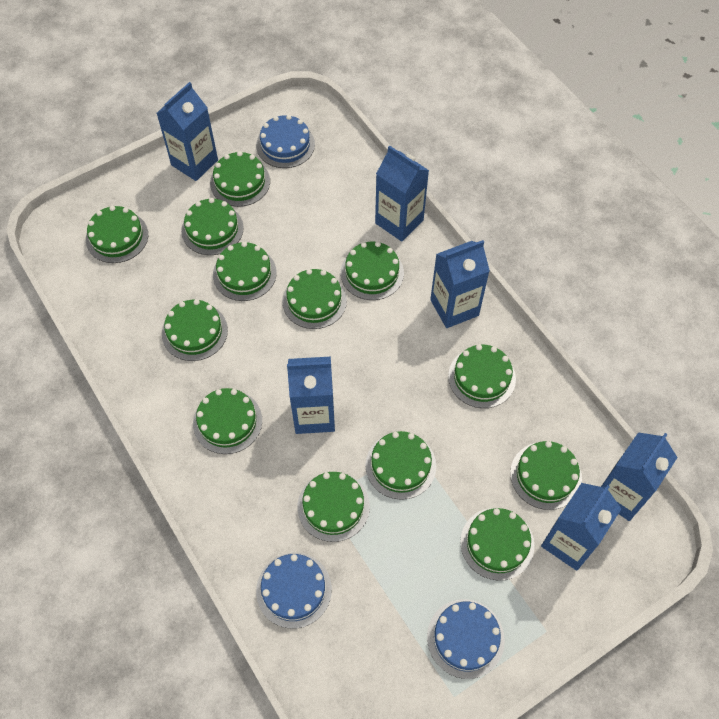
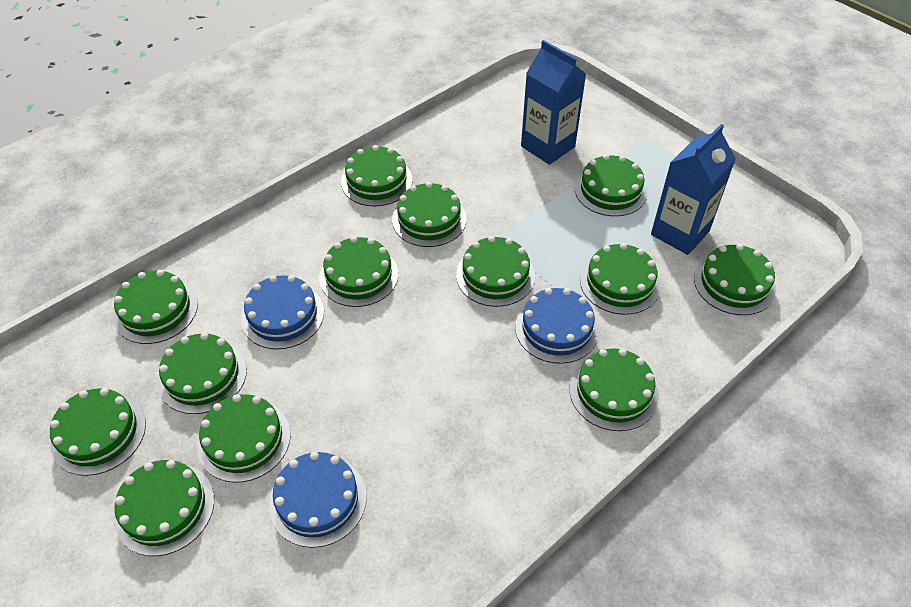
blue carton: [157,82,218,181] [287,357,335,434] [375,145,429,241] [430,240,490,328] [541,483,621,571] [601,432,678,521] = 6 -> [521,40,586,165] [651,124,736,255] = 2

